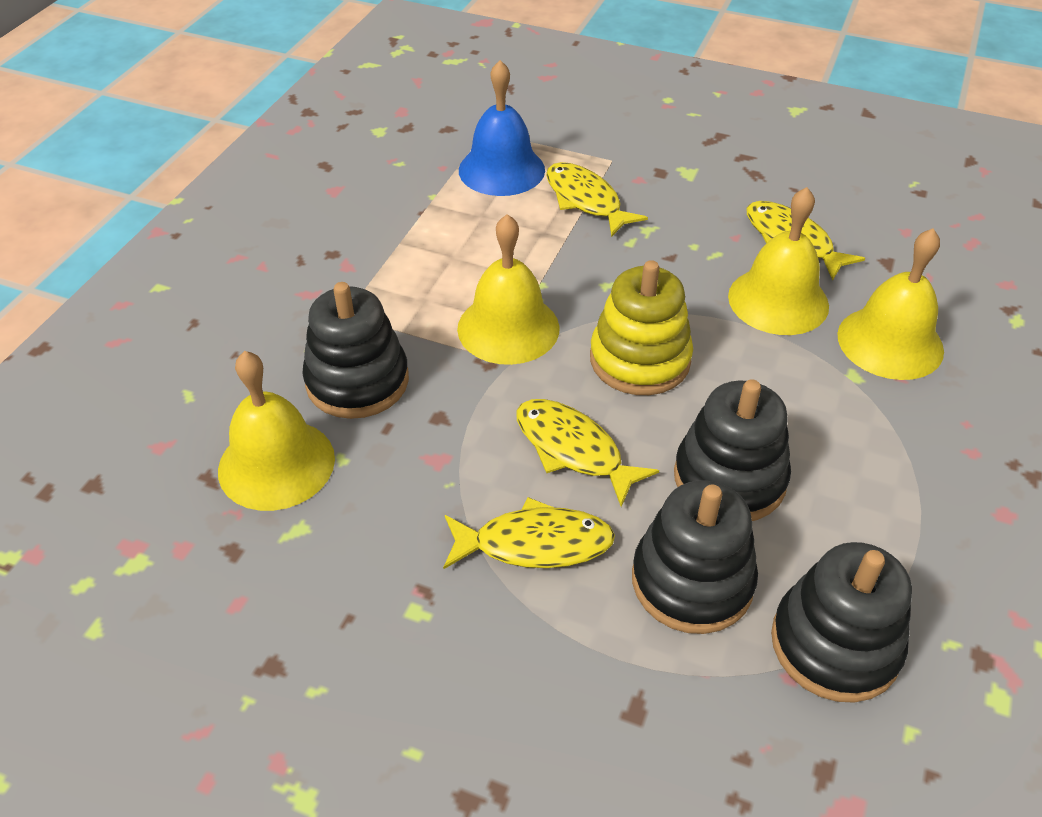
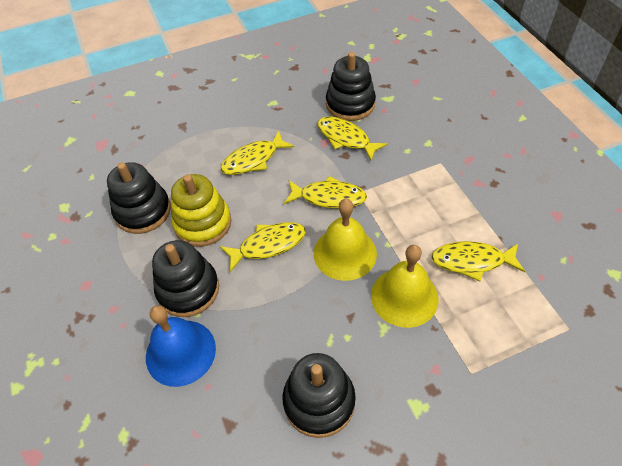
yellow bell: [218,351,335,511] [457,214,560,365] [728,187,829,335] [837,229,944,380] = 4 -> [314,199,377,281] [371,245,439,328] = 2
yellow fish: [443,497,615,569] [516,399,659,507] [546,162,648,237] [746,201,865,281] = 4 -> [220,222,306,272] [221,131,294,175] [284,176,367,209] [317,116,387,161] [431,241,525,281] = 5

